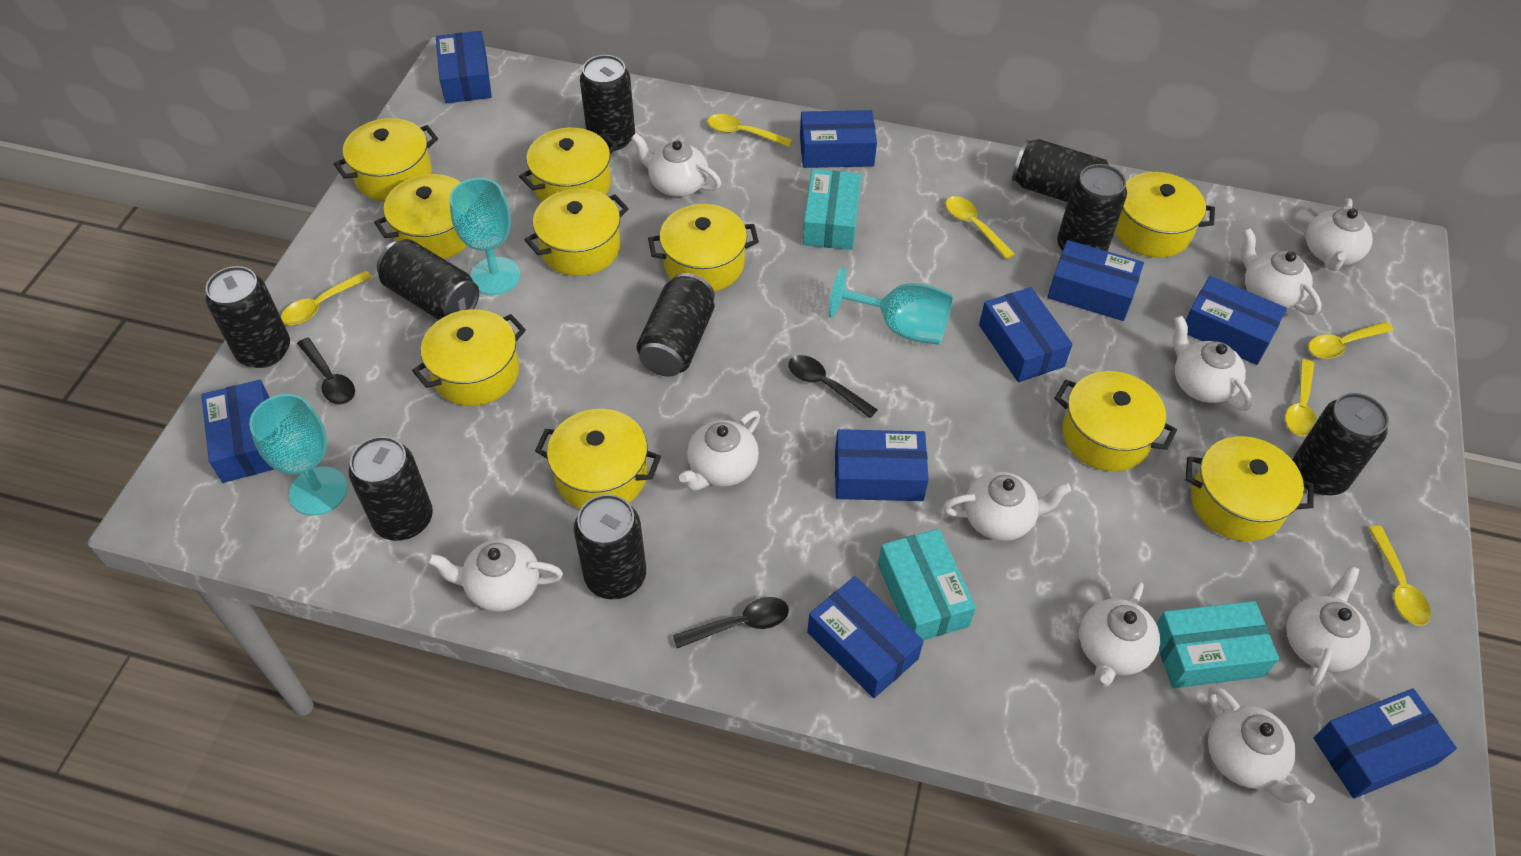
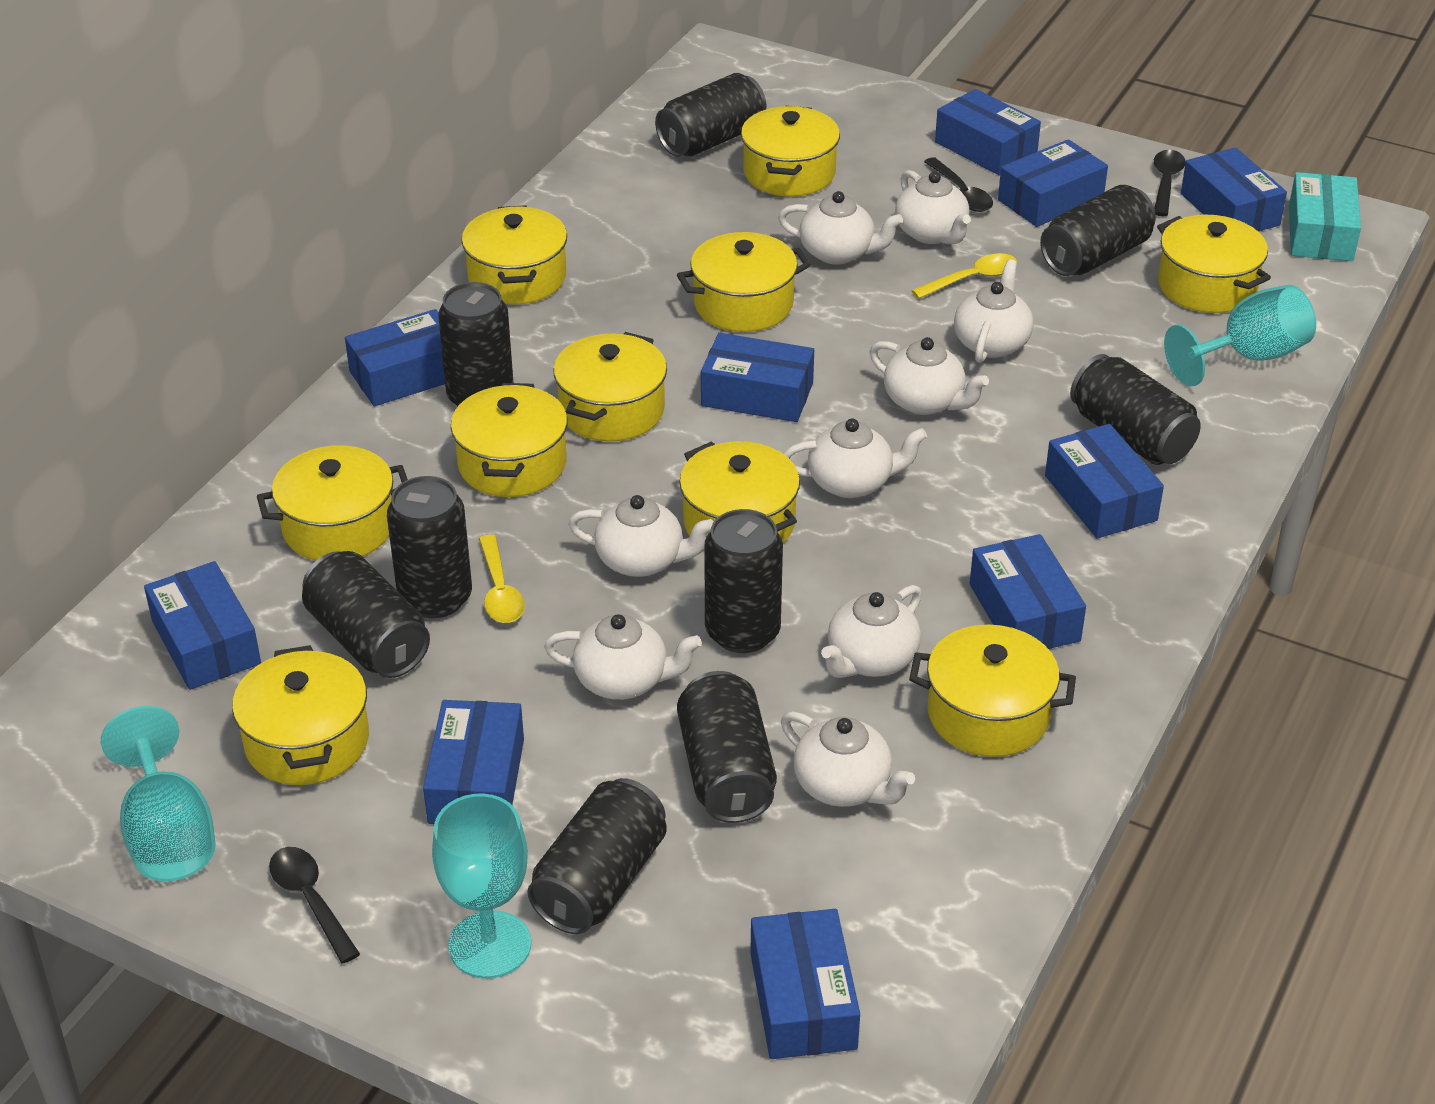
blue box: [202,380,275,483] [436,31,492,103] [800,110,877,168] [807,576,924,698] [835,429,929,501] [979,287,1073,382] [1047,240,1144,321] [1186,276,1287,365] [1314,689,1457,798] = 9 -> [144,561,261,690] [345,309,445,406] [423,700,524,824] [701,333,814,422] [750,909,860,1059] [935,89,1041,176] [970,534,1086,649] [998,139,1108,227] [1045,424,1164,538] [1181,147,1287,232] = 10
turquoise box: [803,169,861,250] [878,529,976,640] [1156,601,1279,688] = 3 -> [1289,172,1361,261] = 1
white teapot: [427,538,563,612] [631,133,721,197] [679,410,760,491] [943,472,1071,541] [1079,582,1160,687] [1173,316,1253,411] [1208,686,1315,804] [1241,228,1321,315] [1286,566,1371,686] [1306,198,1373,271] = 10 -> [544,614,702,700] [568,495,714,577] [778,191,903,265] [781,712,915,807] [783,418,927,498] [821,585,922,678] [870,337,989,415] [895,170,971,244] [954,259,1034,363] = 9
yellow spoon: [281,270,372,325] [707,114,792,147] [945,196,1015,259] [1285,359,1316,436] [1308,322,1394,359] [1368,526,1431,626] = 6 -> [479,535,525,623] [911,253,1017,299] = 2

